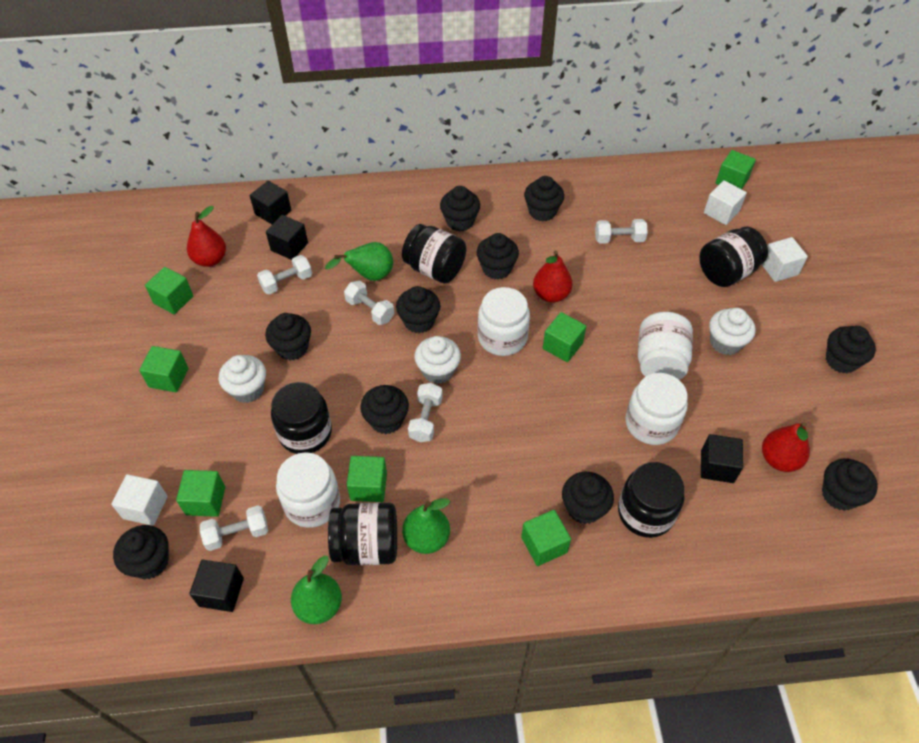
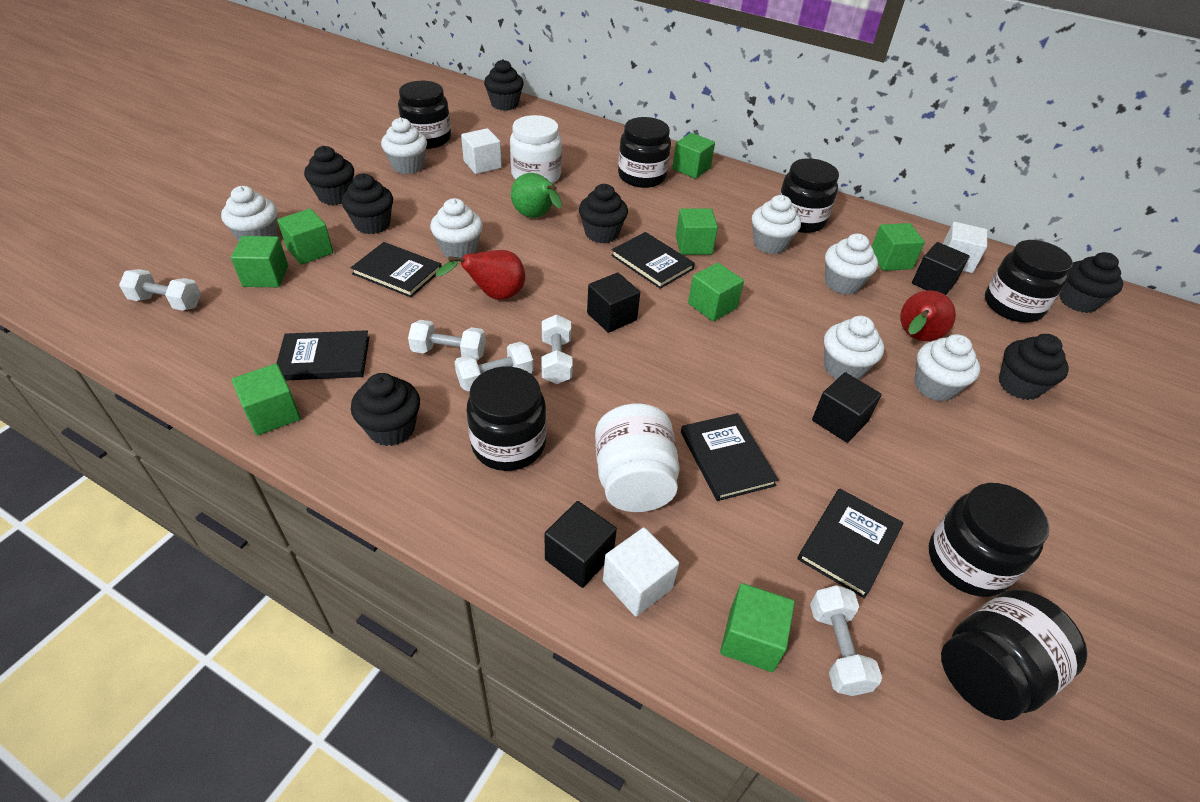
black book: none = 0 -> [276,330,369,381] [351,242,442,298] [611,232,695,289] [681,413,779,501] [798,488,903,599] = 5
black cupcake: [113,525,169,579] [265,313,311,360] [360,385,409,434] [396,286,440,333] [440,186,480,232] [476,233,519,280] [524,176,564,222] [562,472,614,524] [822,459,878,511] [826,326,876,374] = 10 -> [304,146,354,205] [342,173,393,234] [351,373,420,446] [484,59,523,111] [579,184,628,244] [999,334,1069,400] [1059,252,1123,313] = 7
black jar: [271,382,332,454] [328,503,397,565] [402,224,466,283] [618,462,684,538] [699,227,768,287] = 5 -> [398,81,451,149] [467,366,546,471] [618,117,671,188] [779,158,839,233] [929,483,1050,597] [941,589,1087,720] [985,240,1073,323] = 7
green cube: [139,346,189,392] [145,267,193,314] [176,470,225,517] [347,456,387,502] [521,510,571,566] [543,312,586,362] [716,150,756,189] = 7 -> [231,236,288,287] [232,364,301,436] [277,209,333,265] [672,133,715,179] [676,208,718,255] [688,263,744,321] [720,583,795,672] [872,223,925,271] = 8
green pear: [291,556,342,624] [325,242,393,281] [402,498,450,554] = 3 -> [511,173,562,218] = 1
red pear: [187,206,226,267] [533,250,573,303] [762,422,810,472] = 3 -> [436,250,525,300] [900,290,956,341] = 2
white cupcake: [219,355,266,403] [415,336,461,384] [709,308,756,355] = 3 -> [221,186,277,241] [381,117,427,174] [430,198,483,258] [752,195,801,254] [824,316,884,380] [825,233,878,295] [914,334,980,401] = 7
white jar: [276,452,340,528] [477,287,530,356] [625,373,688,445] [638,312,693,380] = 4 -> [510,115,562,184] [595,403,680,512] = 2

